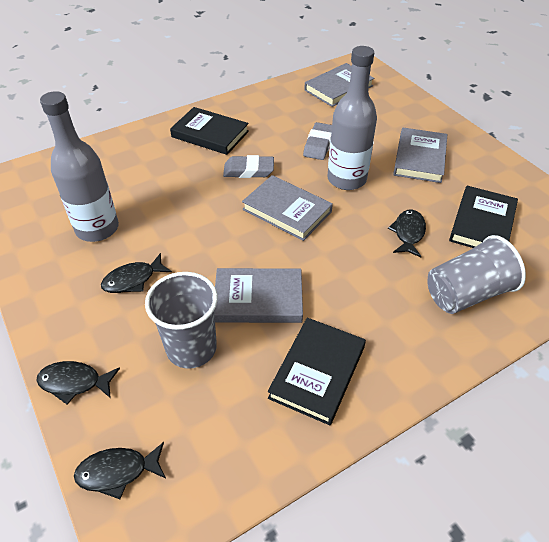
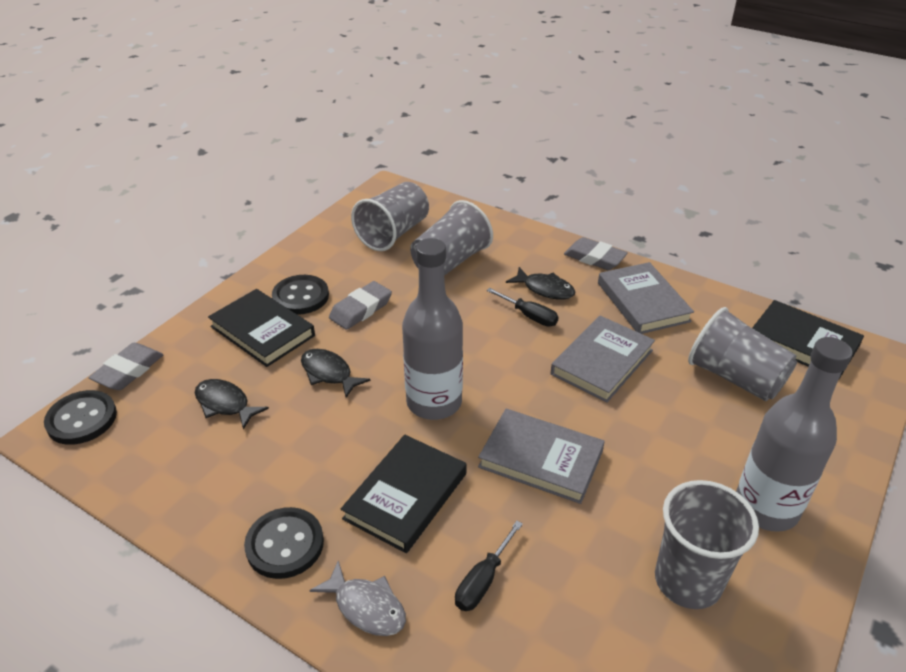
black button: none = 0 -> [44,390,117,445] [244,507,324,579] [272,275,329,315] = 3
black fish: [36,361,120,404] [74,442,166,499] [101,253,172,293] [388,210,426,257] = 4 -> [195,379,269,430] [301,349,370,398] [506,267,575,300] = 3
black screwdriver: none = 0 -> [455,521,523,611] [486,288,559,327] = 2
grey book: [214,268,303,323] [242,175,333,241] [304,63,374,107] [393,128,447,183] = 4 -> [478,409,605,504] [551,316,655,403] [598,262,694,334] = 3
grey cup: [145,272,218,369] [427,235,526,314] = 2 -> [351,182,429,251] [410,200,493,276] [655,480,759,609] [688,307,797,401] = 4
grey eraser: [223,155,274,178] [303,122,332,160] = 2 -> [88,343,164,390] [329,281,392,330] [564,237,628,270] = 3
grey fish: none = 0 -> [309,561,406,636] = 1

